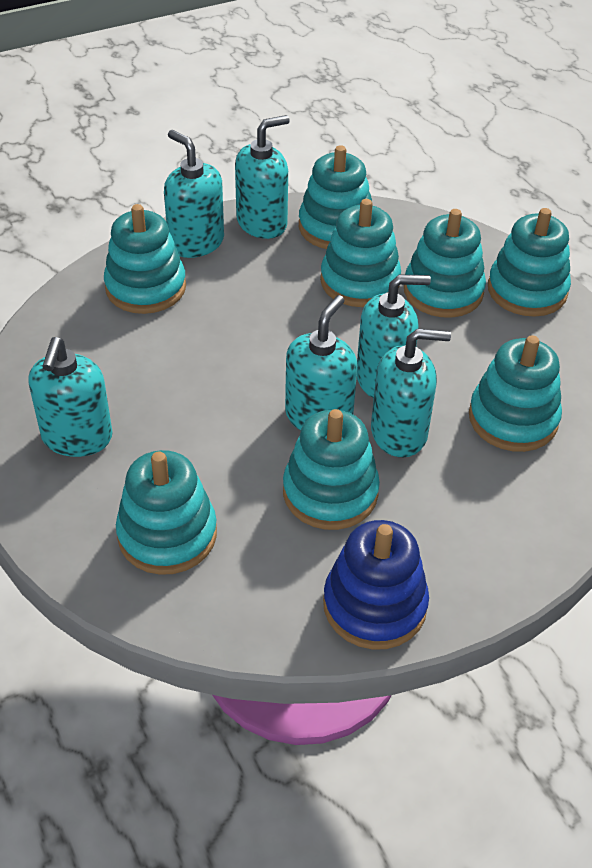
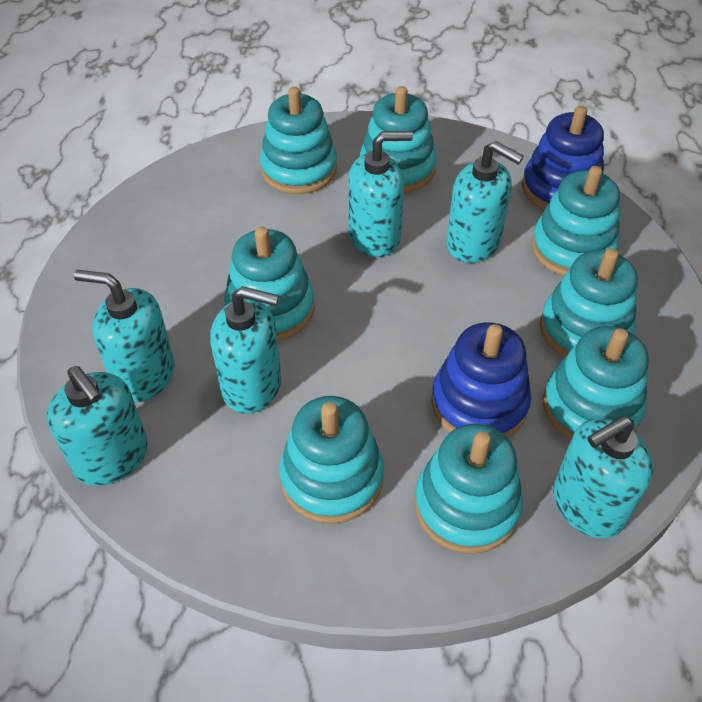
blue stacking toy: [323,520,429,650] = 1 -> [431,322,531,438] [522,106,604,210] = 2

